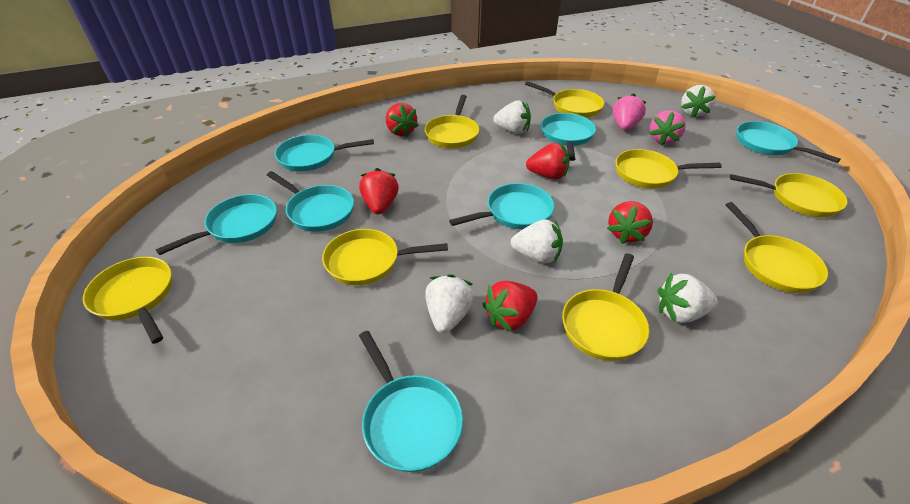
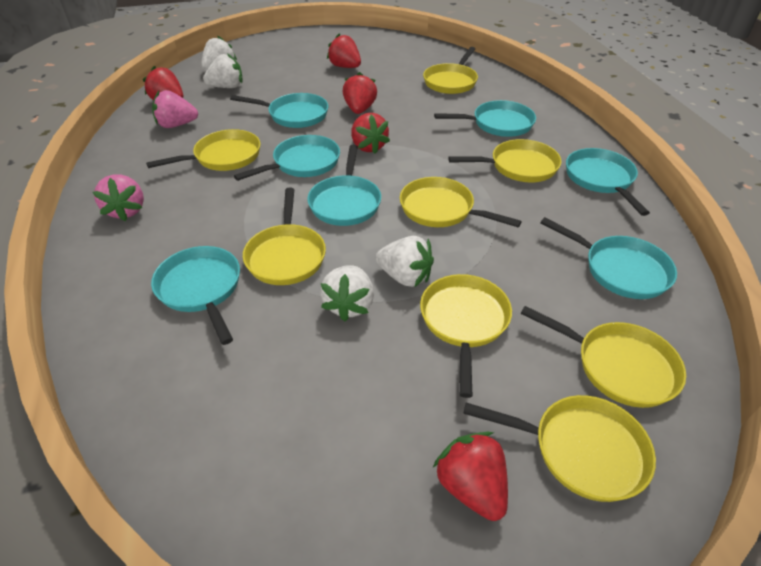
white strawberry: [425,274,474,333] [493,101,531,134] [511,219,563,263] [658,273,718,323] [681,85,716,118] = 5 -> [201,36,237,71] [203,53,243,88] [320,265,374,322] [375,236,434,287] = 4

